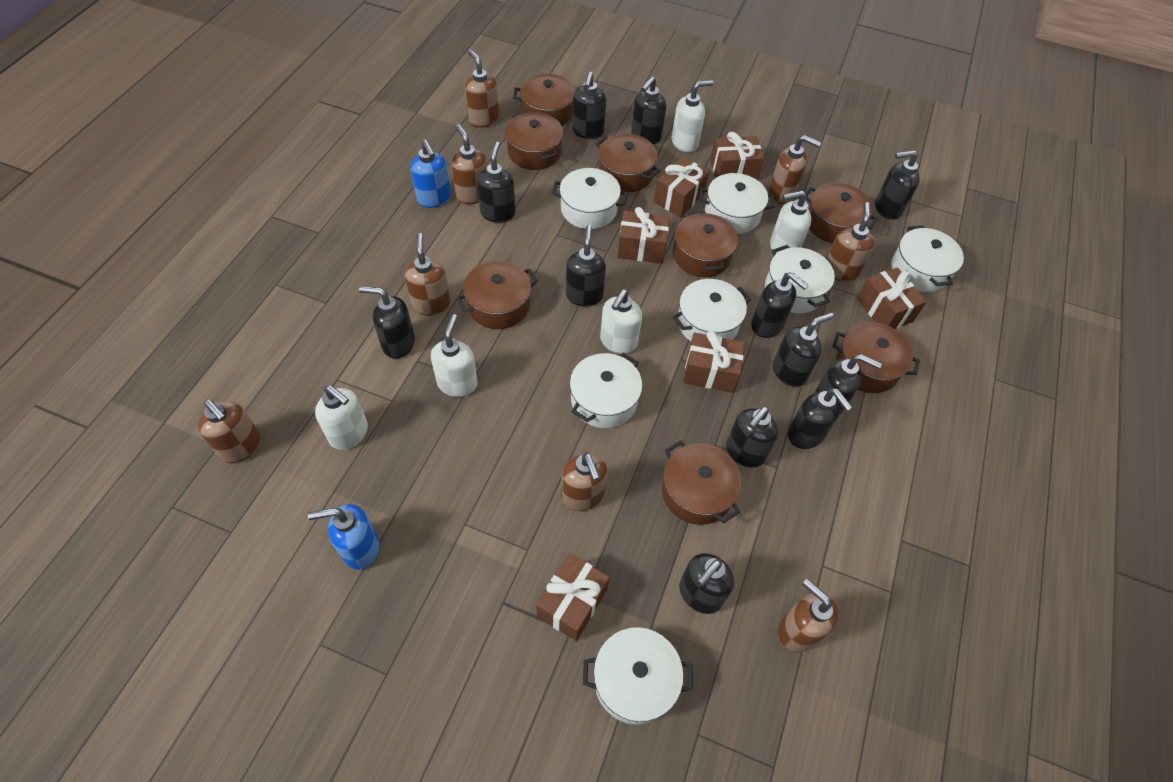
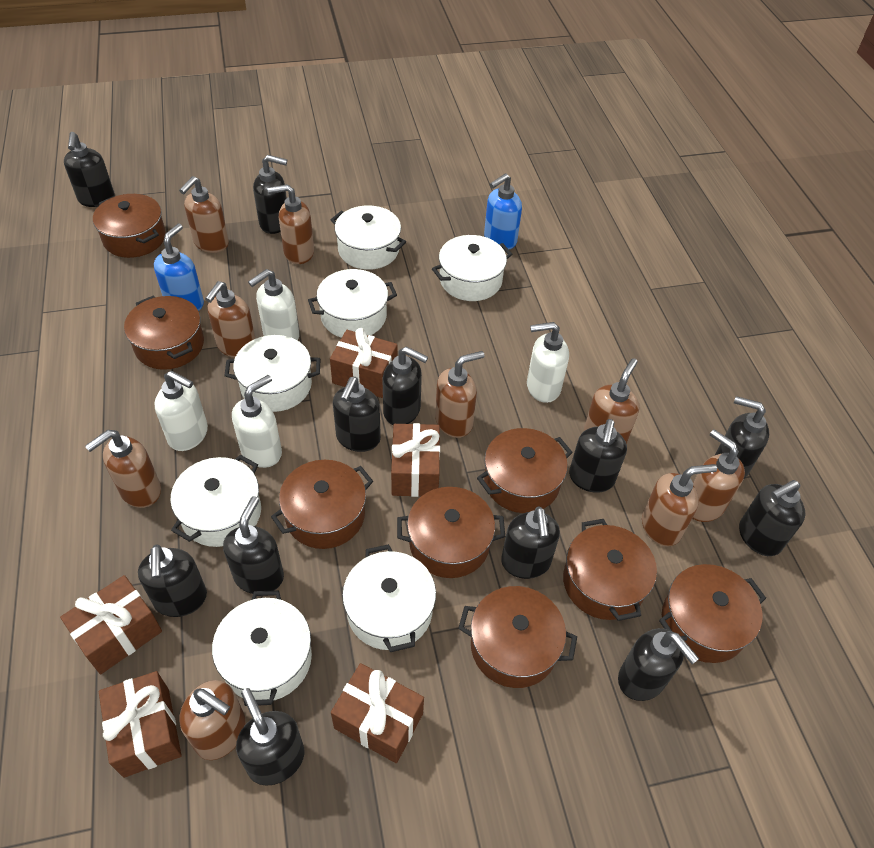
brown gift: [536,553,610,641] [617,207,669,264] [654,157,709,217] [683,331,744,393] [710,132,764,180] [857,267,926,329] = 6 -> [60,575,162,674] [99,671,182,778] [330,328,397,398] [331,663,424,763] [391,423,440,497] = 5
brown soap dispenser: [198,399,261,463] [405,233,451,316] [451,124,487,204] [465,50,499,128] [561,453,607,511] [768,135,821,204] [778,579,839,653] [826,202,875,282] = 8 -> [85,430,161,508] [179,176,229,253] [180,680,246,760] [205,281,256,358] [267,184,314,264] [435,351,484,438] [584,358,639,444] [642,464,717,547] [692,429,745,522] = 9
white soap dispenser: [315,385,368,450] [431,314,478,397] [600,289,642,354] [672,80,714,152] [770,190,811,254] = 5 -> [155,371,208,451] [232,375,282,468] [248,269,299,341] [527,322,569,403] = 4

